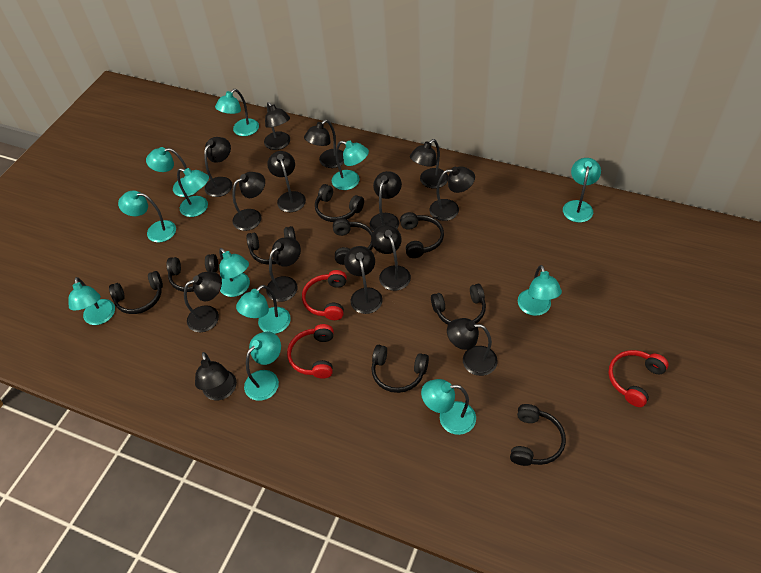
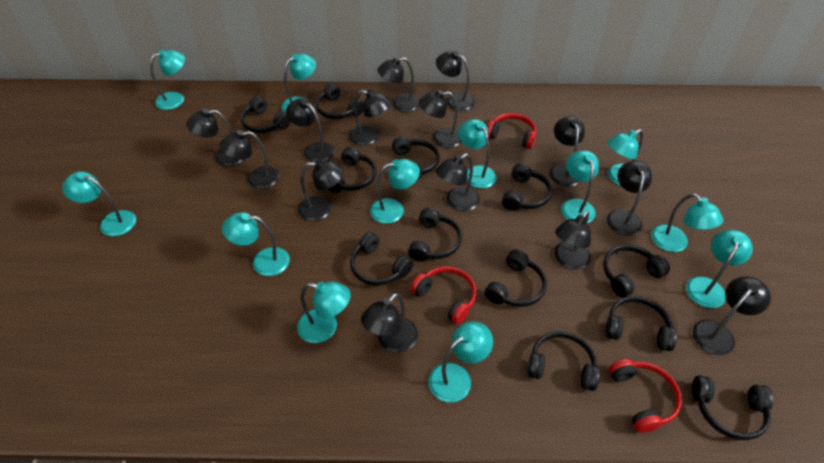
black headphones: [109,271,163,314] [166,254,218,292] [246,226,296,265] [315,184,364,222] [333,218,373,265] [371,345,429,393] [400,212,444,258] [431,284,486,325] [510,404,566,466] = 9 -> [240,96,291,133] [316,83,364,119] [328,147,376,193] [350,232,414,286] [392,136,440,180] [408,208,462,261] [485,249,547,307] [502,163,552,211] [528,331,600,391] [603,244,670,297] [605,296,677,351] [692,375,773,440] = 12

